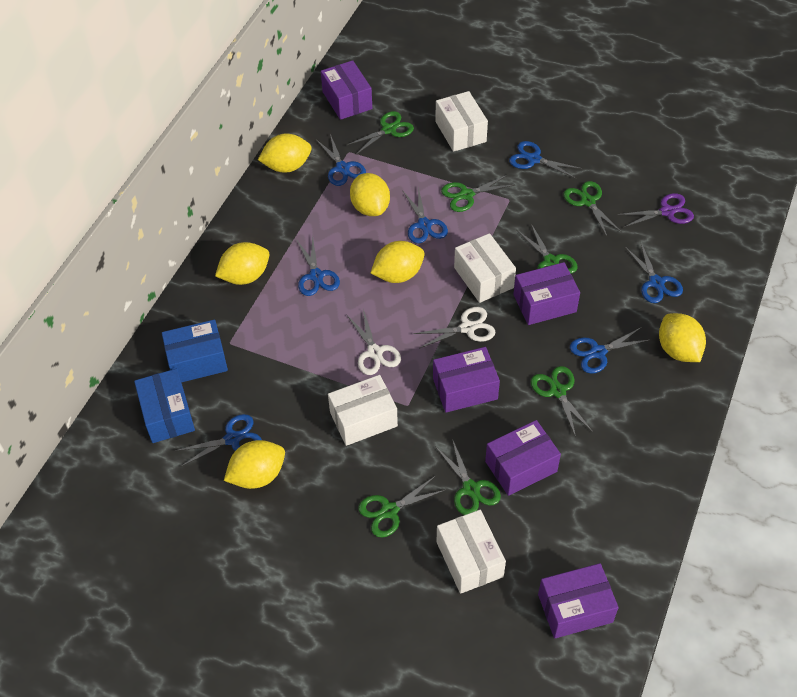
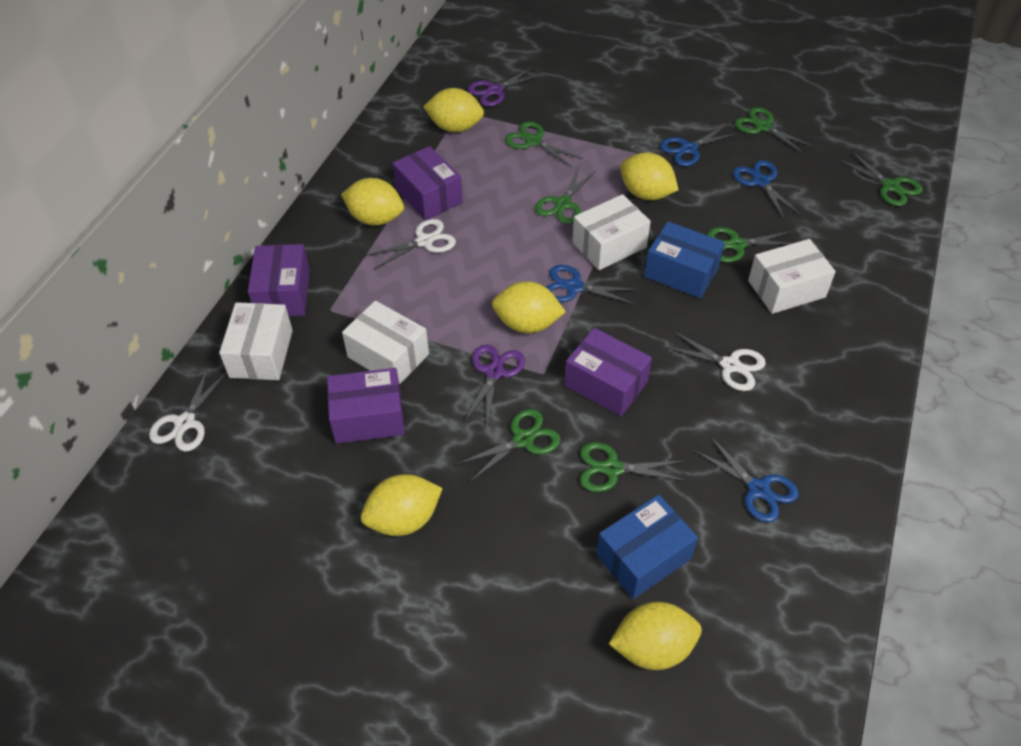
blue scissors: [175,414,262,467] [296,235,340,296] [316,134,366,186] [402,187,448,244] [509,141,583,179] [570,327,650,374] [625,241,683,303] = 7 -> [546,265,638,304] [660,124,739,166] [694,436,799,523] [733,160,801,219] = 4
purple box: [321,60,372,120] [433,347,500,413] [485,420,561,496] [513,262,580,325] [538,563,619,638] = 5 -> [248,244,310,316] [327,368,405,444] [392,146,463,221] [564,328,652,416] = 4
purple scissors: [617,193,694,228] = 1 -> [465,345,525,425] [468,67,541,106] = 2
white scissors: [346,309,401,375] [413,307,496,349] = 2 -> [149,368,227,452] [365,219,456,269] [665,331,766,391] = 3

